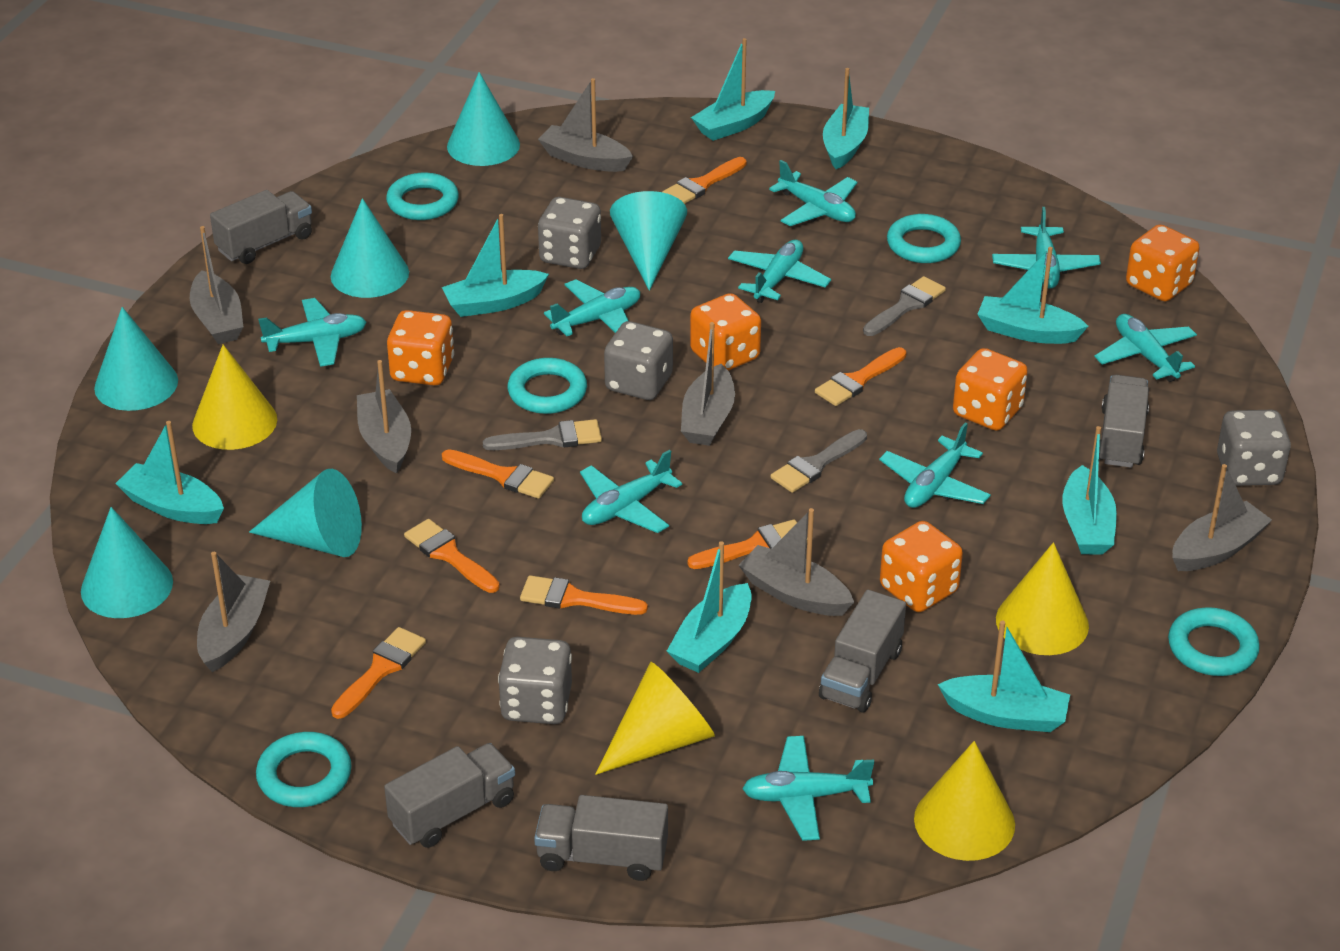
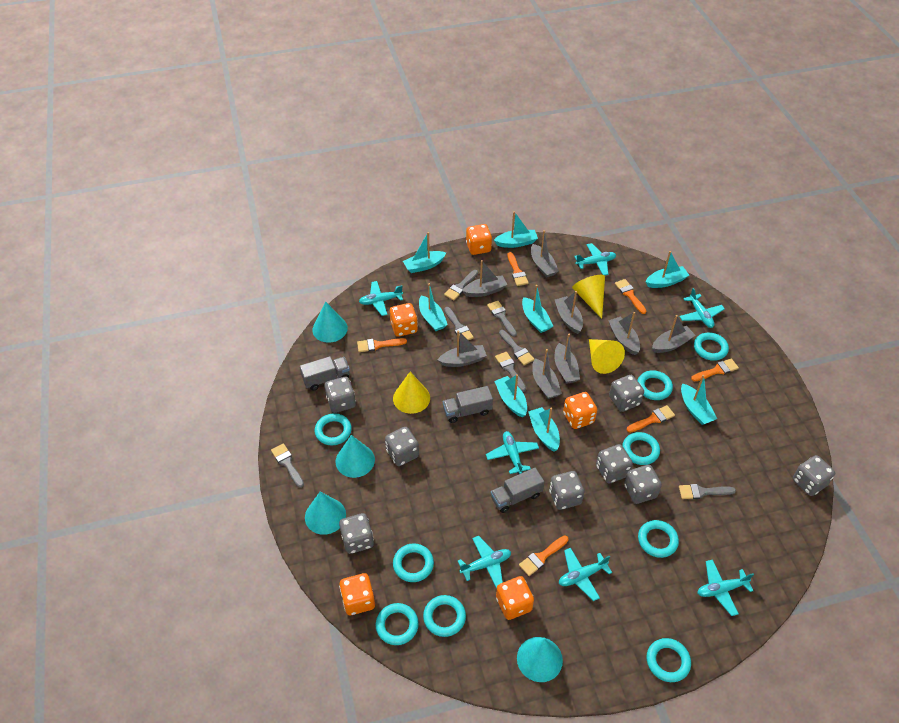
grey boat: [190,226,243,344] [197,552,270,672] [357,360,411,474] [538,78,633,172] [681,322,735,446] [738,508,854,616] [1172,464,1272,571] = 7 -> [438,330,487,367] [462,260,507,297] [531,230,559,278] [532,349,562,399] [554,334,580,384] [555,291,583,334] [608,312,640,355] [652,315,695,353] = 8
grey brush: [483,419,602,450] [770,429,867,493] [863,276,946,336] = 3 -> [271,443,304,488] [444,270,478,300] [444,307,474,340] [487,301,517,337] [495,352,526,392] [499,330,534,365] [679,484,736,499] = 7
grey dice: [498,637,572,724] [538,197,601,269] [604,321,673,400] [1217,410,1291,486] = 4 -> [325,377,356,413] [339,513,374,554] [385,427,419,466] [549,471,584,510] [596,444,633,484] [609,375,644,412] [624,465,662,504] [793,455,835,496] = 8
grey truck: [210,190,312,264] [384,743,515,848] [534,795,668,881] [819,590,906,713] [1099,375,1149,468] = 5 -> [300,356,350,390] [443,386,493,423] [491,468,544,513] = 3
orange brush: [331,627,426,719] [404,519,500,593] [442,449,554,499] [520,575,648,615] [662,157,746,204] [687,519,797,569] [815,347,906,406] = 7 -> [357,338,407,352] [507,252,529,286] [519,535,568,576] [615,279,646,314] [627,405,675,433] [691,358,739,381] = 6
turquoise cone: [81,507,173,618] [94,307,178,411] [249,469,362,557] [331,198,409,298] [447,72,520,166] [610,191,687,291] = 6 -> [305,492,346,535] [312,301,348,343] [336,435,375,478] [517,637,563,682] = 4
turquoise plane: [258,298,366,367] [544,280,640,336] [580,450,682,533] [728,240,831,303] [742,736,874,841] [769,160,857,226] [879,422,991,508] [992,207,1101,289] [1094,314,1197,382] = 9 -> [359,281,403,316] [458,536,511,589] [486,431,539,474] [559,548,612,601] [574,243,616,275] [679,288,725,328] [697,559,754,616] = 7
turquoise ring: [256,732,351,807] [386,173,459,220] [508,358,587,414] [887,214,961,263] [1168,607,1260,676] = 5 -> [315,413,352,445] [376,603,419,645] [393,543,434,582] [423,595,466,637] [622,432,660,465] [637,370,673,400] [638,520,679,558] [647,638,691,682] [694,332,729,361] = 9
yellow cone: [192,345,277,450] [596,662,715,775] [914,741,1015,861] [996,542,1089,655] = 4 -> [393,372,430,414] [572,275,605,319] [589,339,625,374] = 3

